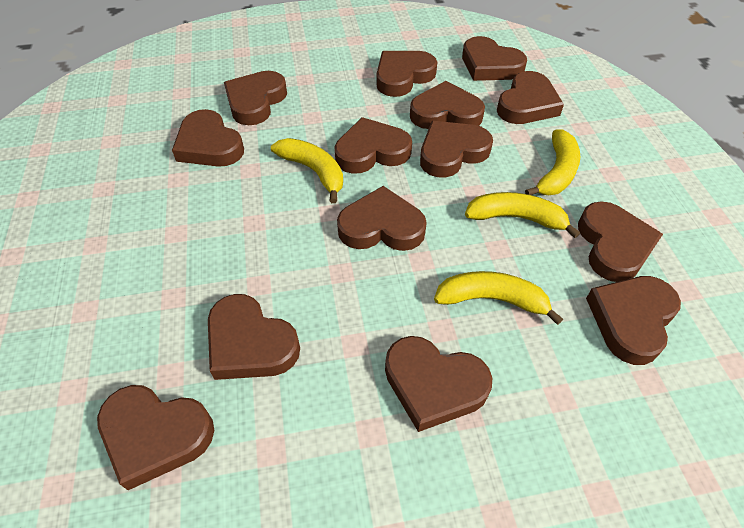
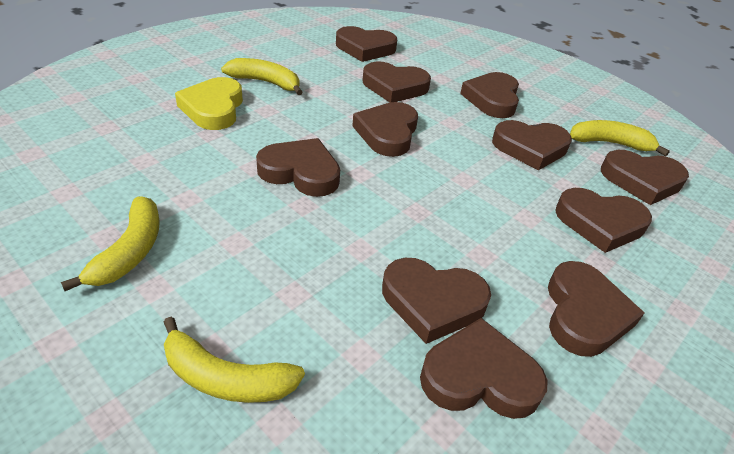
brown heart: [97,385,214,490] [172,109,244,167] [208,294,300,380] [224,71,287,125] [334,117,412,174] [337,186,427,251] [377,51,437,97] [385,336,492,432] [410,81,485,129] [420,121,493,178] [462,36,527,81] [497,71,564,124] [578,201,663,282] [586,276,681,365] = 14 -> [256,138,340,197] [336,26,397,62] [352,102,418,157] [363,61,431,103] [382,258,491,344] [420,318,548,419] [460,72,519,118] [492,120,572,171] [548,261,644,357] [555,188,652,253] [601,150,689,205] = 11
yellow heart: none = 0 -> [175,77,243,130] = 1

